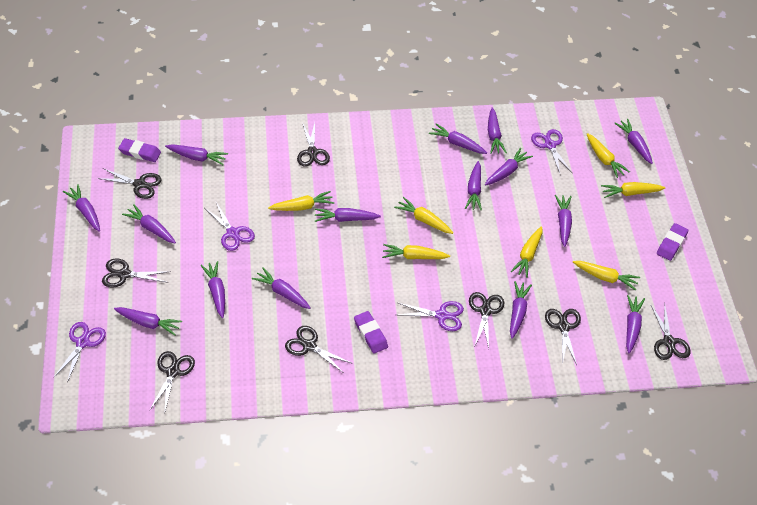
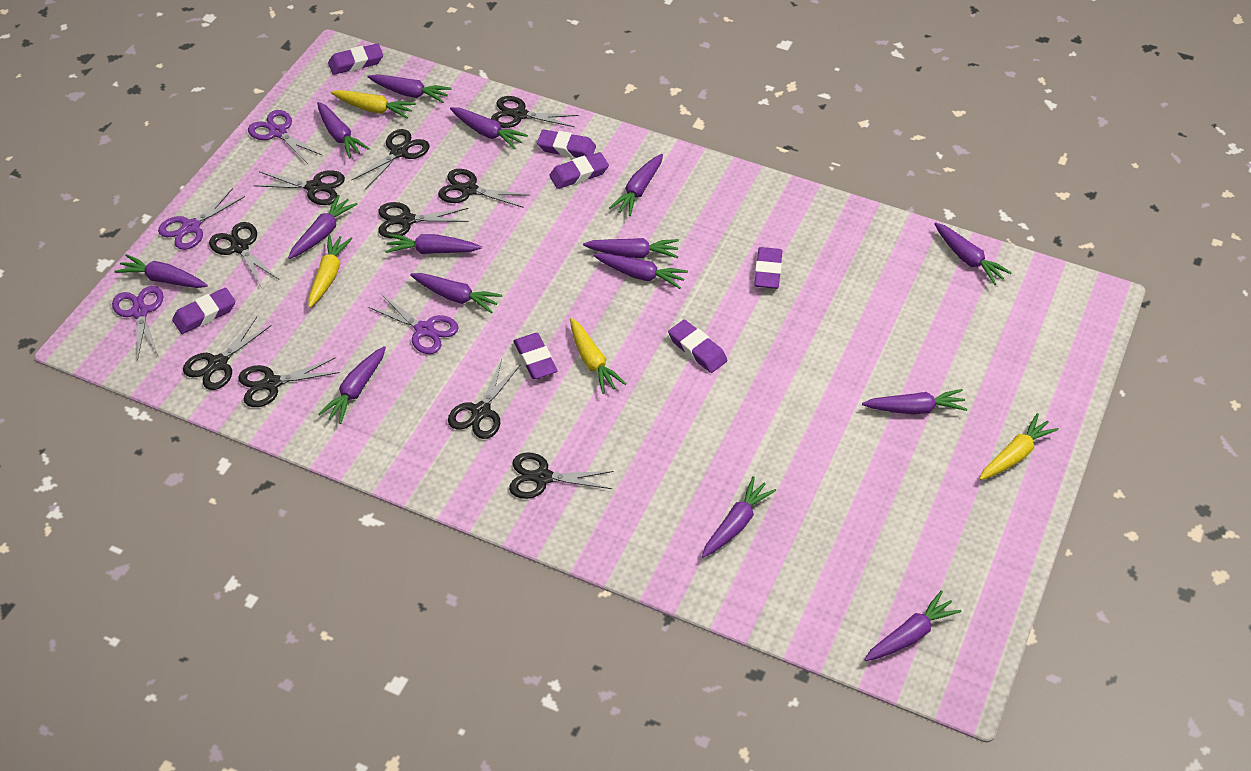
black scissors: [97,168,162,199] [102,258,171,288] [150,351,195,414] [285,326,353,373] [297,122,330,167] [469,292,504,348] [545,309,581,365] [650,304,691,360] = 8 -> [183,317,272,390] [209,222,278,287] [238,358,340,407] [253,170,345,205] [351,129,429,190] [378,202,469,238] [438,169,530,208] [448,359,521,439] [491,96,578,128] [509,453,614,499] = 10
purple eraser: [118,138,161,162] [354,311,388,354] [657,223,688,261] = 3 -> [172,288,235,334] [328,43,383,75] [514,333,557,379] [537,130,596,158] [549,152,609,189] [668,320,727,373] [754,247,782,289] = 7
yellow carrot: [268,191,334,211] [382,244,450,259] [394,197,453,234] [511,226,542,278] [573,261,640,291] [587,133,630,178] [601,182,665,198] = 7 -> [308,235,352,308] [331,90,416,119] [570,318,626,394] [979,413,1059,480] = 4

